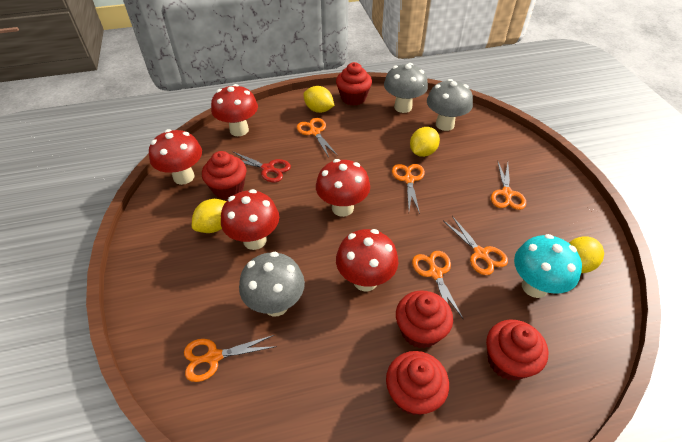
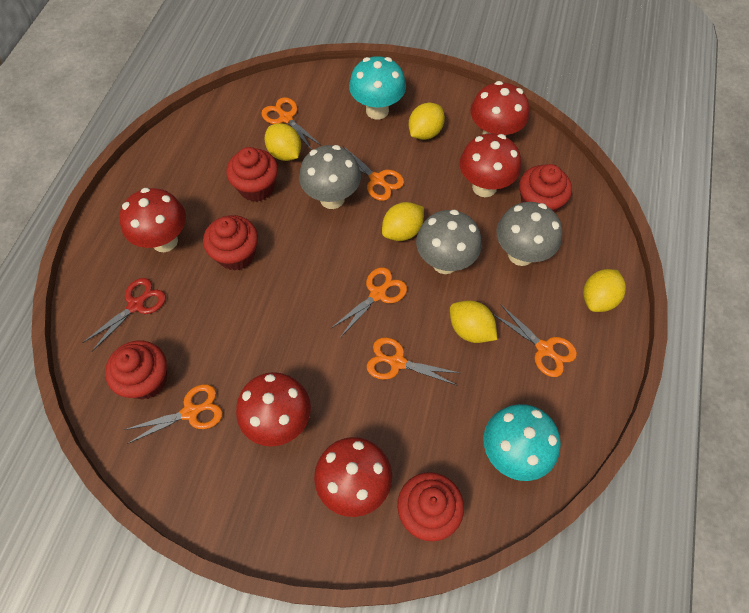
turquoise mushroom: [514,234,582,298] = 1 -> [349,56,406,120] [483,404,561,481] = 2
yellow lemon: [192,199,226,233] [303,86,334,113] [410,127,440,157] [569,236,604,273] = 4 -> [265,123,301,161] [382,202,424,241] [409,103,445,140] [450,301,497,343] [583,269,626,312] = 5

